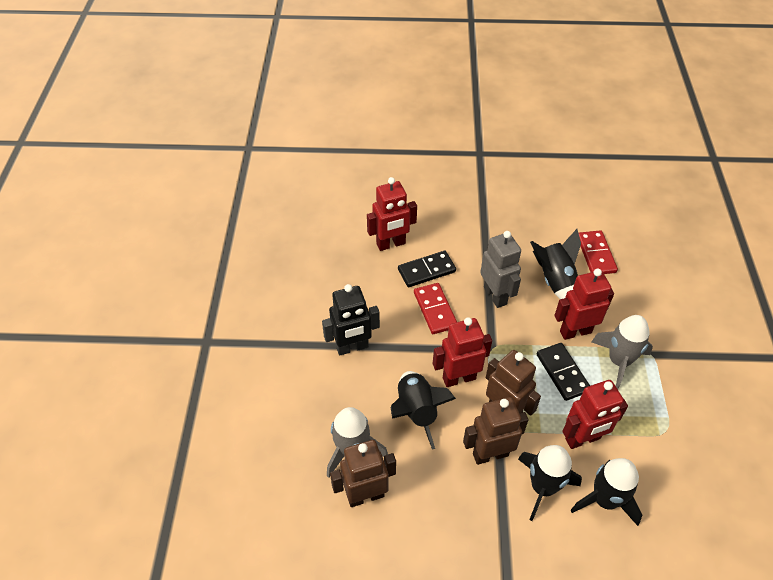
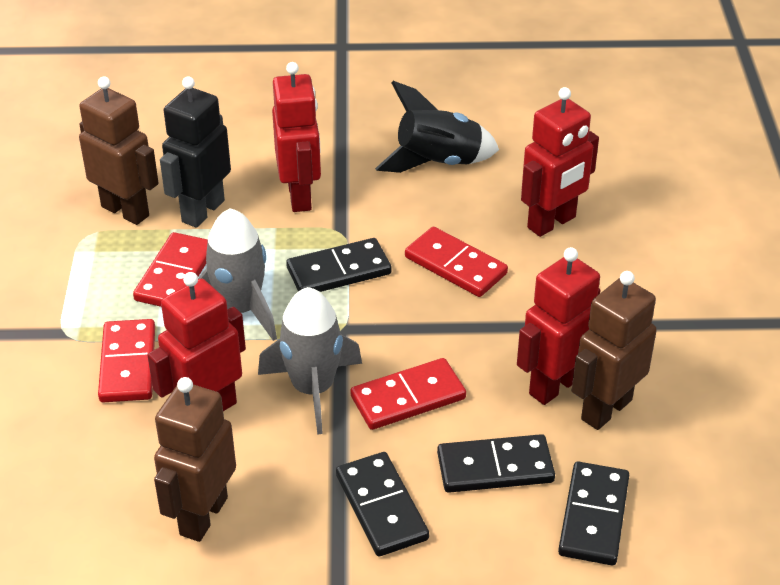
black domino: [398,251,456,287] [537,343,590,401] = 2 -> [286,238,392,292] [336,452,429,556] [437,434,555,493] [558,461,629,565] = 4
black rocket: [390,371,456,450] [518,445,582,521] [530,229,581,299] [570,458,642,526] = 4 -> [375,81,499,173] = 1
grey robot: [480,231,521,308] = 1 -> none = 0
red domino: [414,283,457,334] [579,230,618,274] = 2 -> [98,319,155,402] [133,232,208,307] [350,358,466,430] [405,227,508,297] = 4

